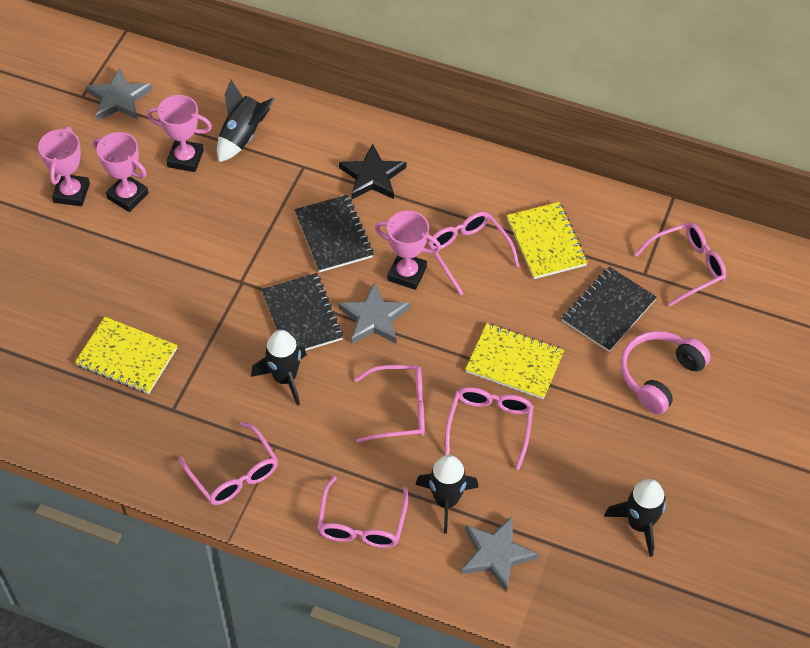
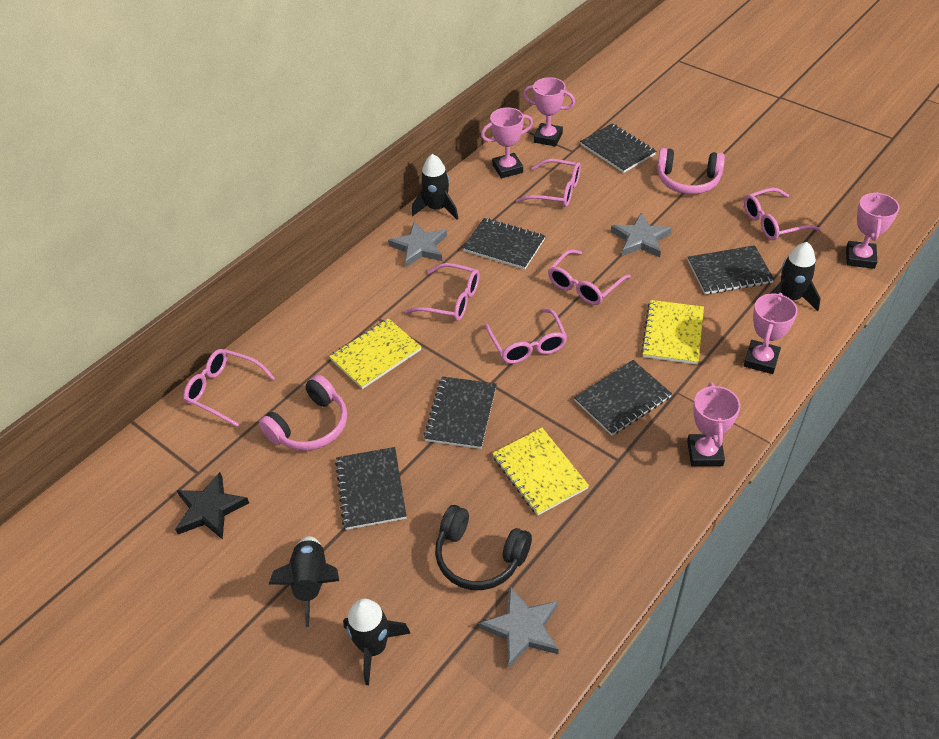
black headphones: none = 0 -> [435,505,532,590] = 1
black notebook: [262,273,343,351] [294,195,374,272] [562,267,657,352] = 3 -> [335,447,407,530] [424,376,497,449] [463,218,545,269] [574,360,672,436] [580,123,656,173] [688,245,775,295] = 6
pink headphones: [621,331,711,414] = 1 -> [259,375,347,451] [657,148,725,194] = 2
pink trophy: [38,127,90,206] [93,132,148,212] [147,95,212,172] [375,211,441,290] = 4 -> [481,108,533,178] [523,77,575,147] [687,383,740,466] [743,293,798,374] [846,192,900,269] = 5

